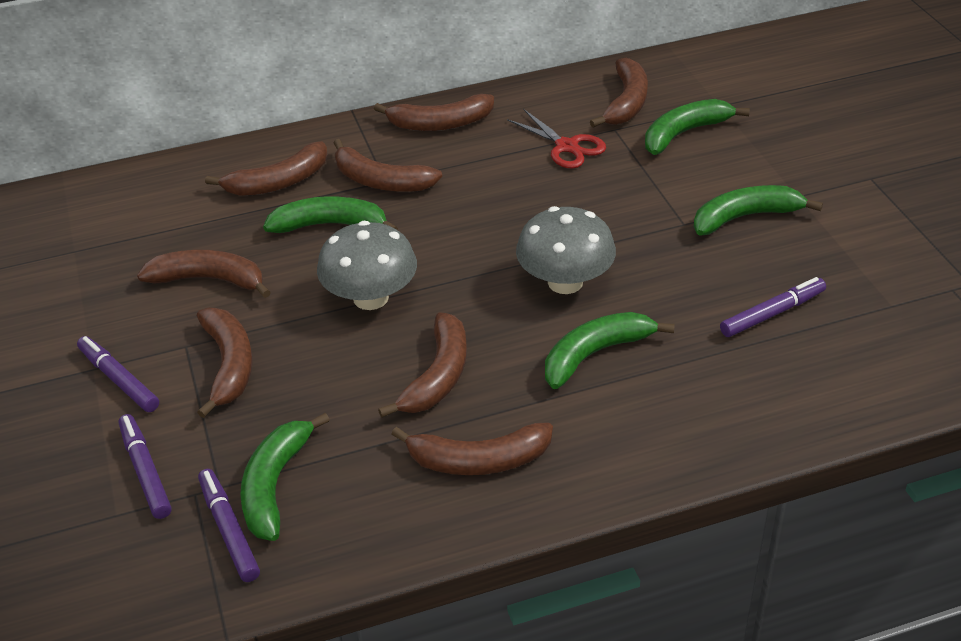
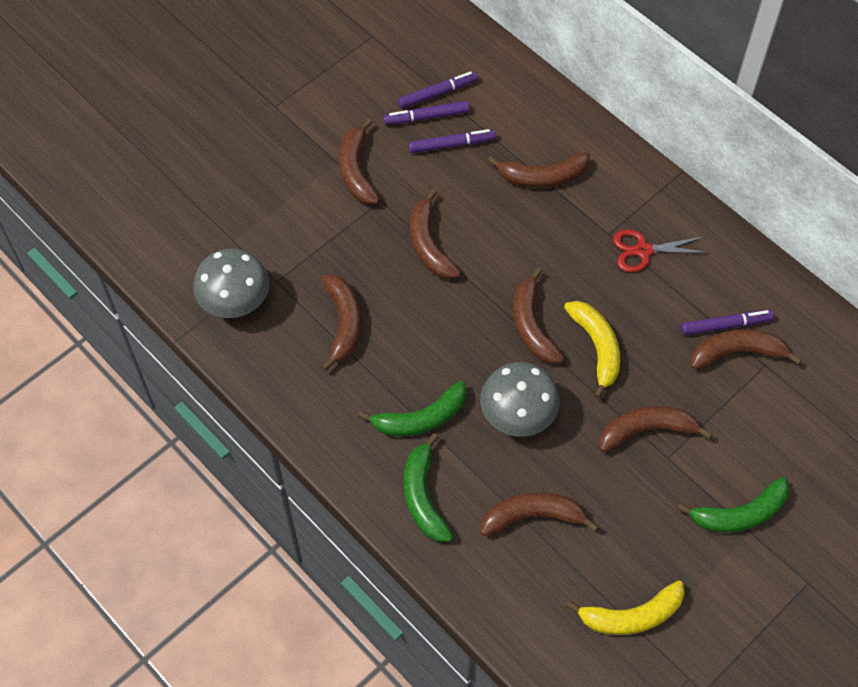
green banana: [240,413,330,541] [263,196,398,233] [545,312,675,389] [645,99,750,155] [693,185,823,235] = 5 -> [358,380,467,436] [404,433,453,542] [677,477,790,532] = 3
yellow banana: none = 0 -> [564,301,620,399] [565,581,685,635] = 2

